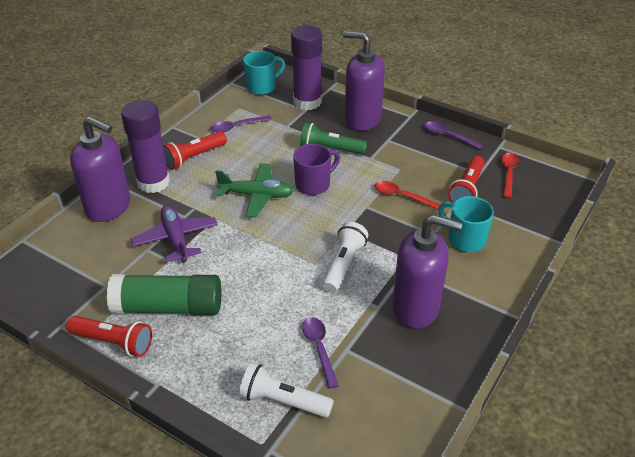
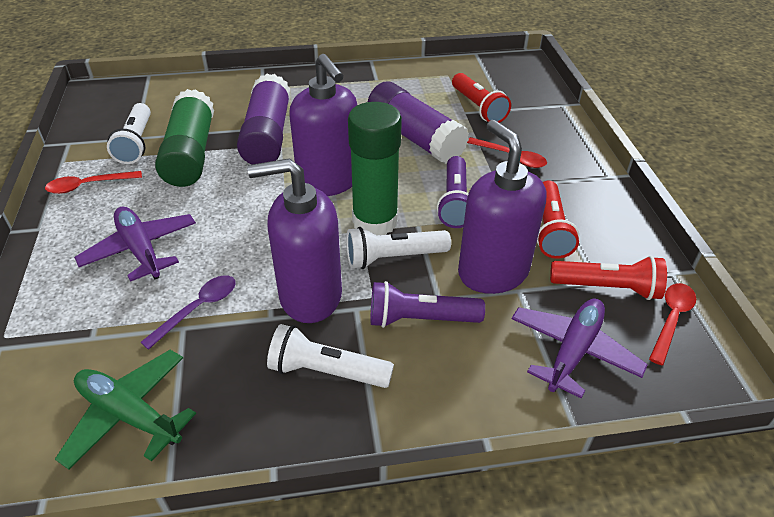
green flashlight: [300,123,367,155] = 1 -> none = 0
green glue stick: [107,274,221,315] = 1 -> [155,89,214,187] [348,102,402,235] = 2
purple flashlight: none = 0 -> [371,281,485,328] [437,156,469,228] = 2
purple mug: [293,144,340,195] = 1 -> none = 0
purple plane: [131,205,218,263] = 1 -> [74,206,196,282] [512,299,648,399] = 2
purple spoon: [211,116,272,133] [302,317,339,389] [424,122,483,149] = 3 -> [140,275,236,350] = 1
red spoon: [374,181,440,210] [501,153,520,198] = 2 -> [45,171,142,194] [467,137,547,168] [649,283,696,365] = 3
turquoise mug: [243,51,285,95] [438,196,494,252] = 2 -> none = 0
white flashlight: [239,363,334,418] [322,222,368,293] = 2 -> [107,103,151,164] [267,324,394,388] [346,227,451,269] = 3

